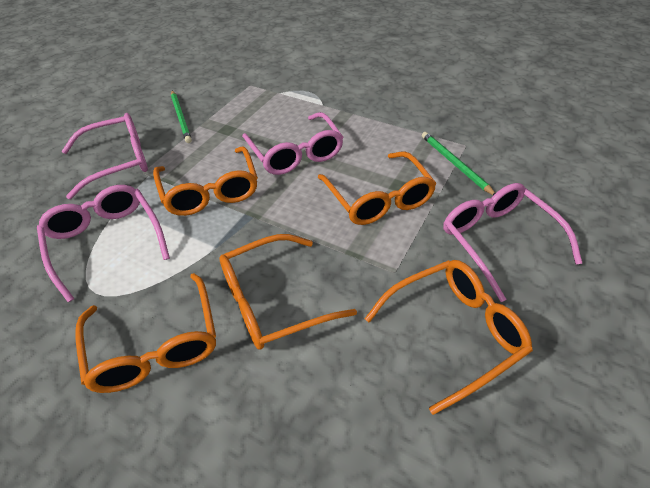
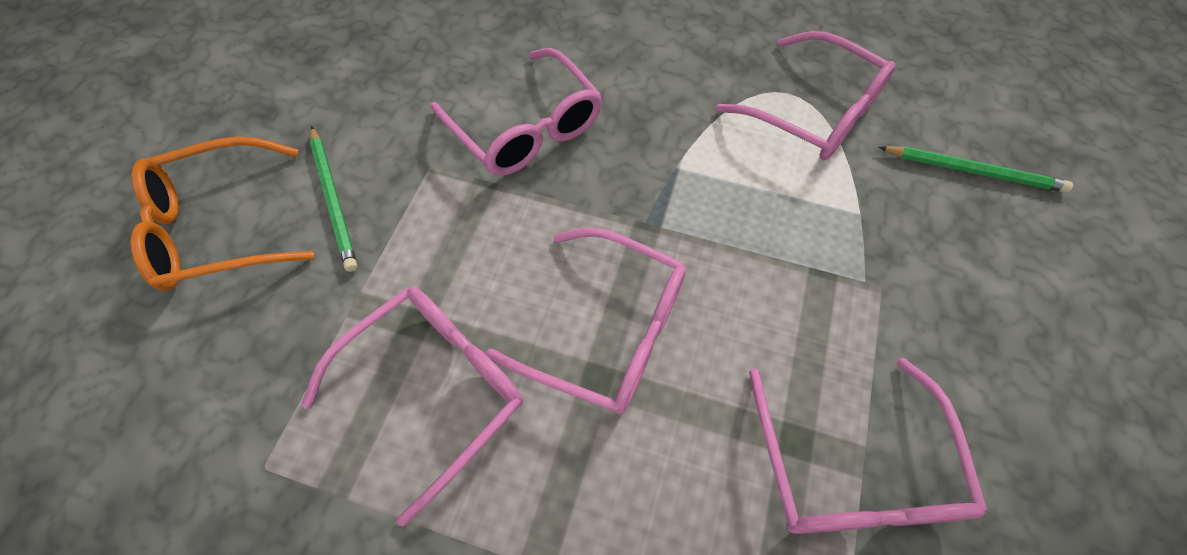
orange glasses: [75,273,216,393] [153,146,258,216] [219,234,357,350] [318,151,437,225] [365,260,533,415] = 5 -> [130,136,314,291] = 1
pink glasses: [37,185,170,302] [62,113,148,199] [242,112,343,175] [443,183,582,302] = 4 -> [301,287,523,526] [431,48,602,176] [486,227,686,414] [716,31,896,160] [749,358,987,534] = 5

